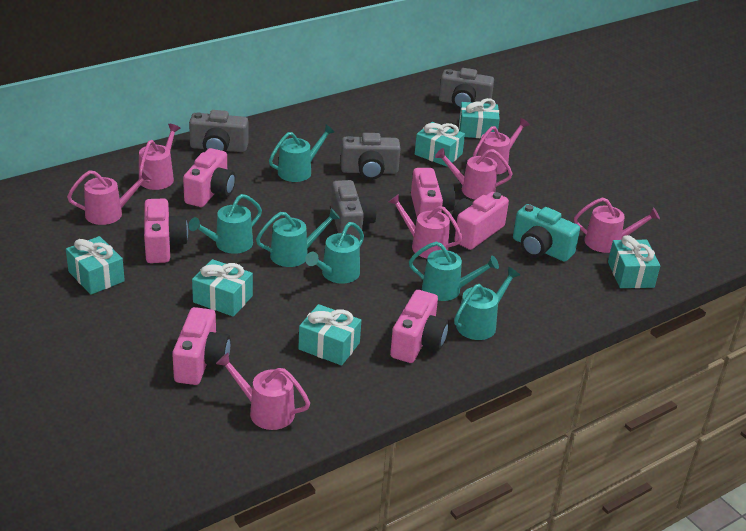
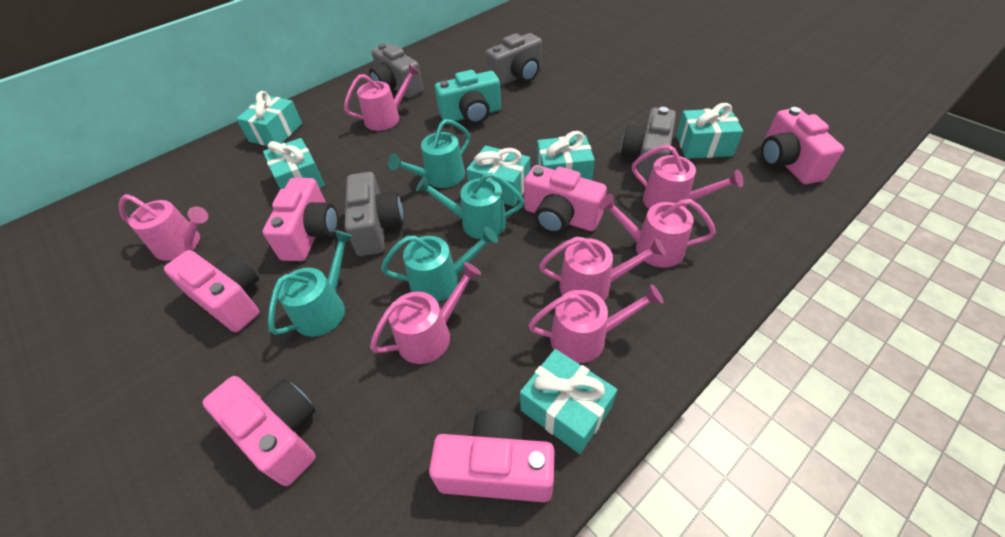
turquoise watering can: [189,194,262,254] [256,208,340,267] [269,125,335,182] [305,222,364,284] [409,242,499,301] [454,267,520,340] = 6 -> [268,230,354,337] [381,227,498,302] [388,119,470,188] [416,172,524,239] = 4

